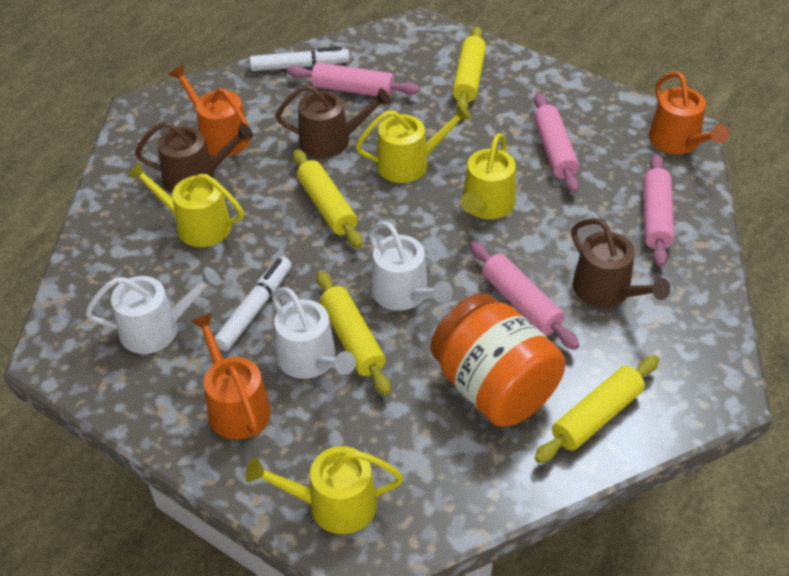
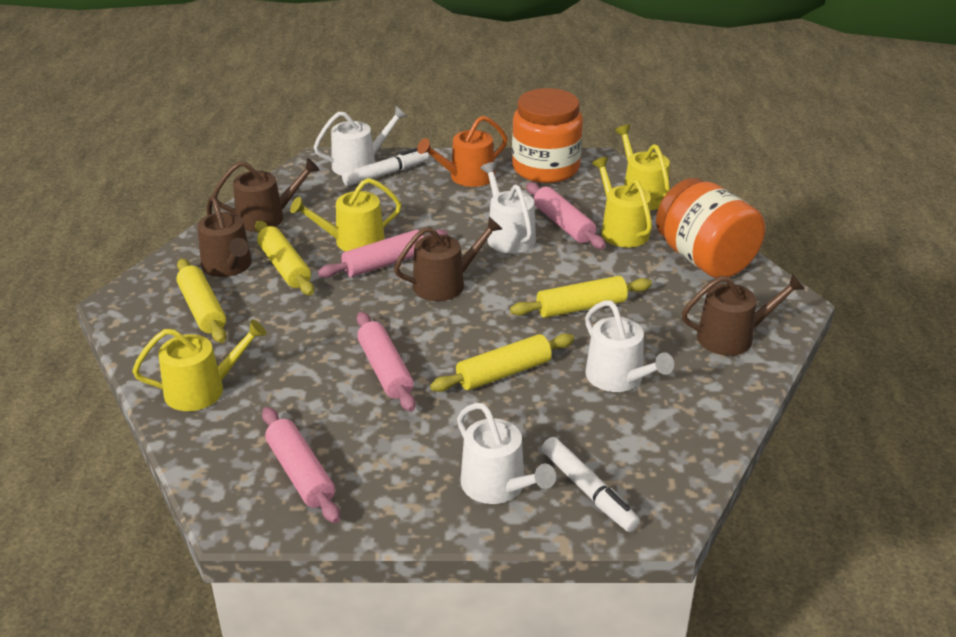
brown watering can: [135,121,253,193] [275,85,391,158] [571,218,670,307] = 3 -> [197,196,252,277] [212,158,320,232] [394,217,502,301] [682,273,805,356] = 4
orange jar: [431,293,565,427] = 1 -> [512,88,583,183] [656,178,765,278] = 2
orange watering can: [169,65,250,157] [191,313,271,440] [649,72,729,154] = 3 -> [417,116,507,187] = 1
white watering can: [86,267,220,354] [272,287,356,379] [368,222,453,311] = 3 -> [314,106,408,176] [457,402,556,504] [480,162,536,253] [585,300,674,392] = 4

